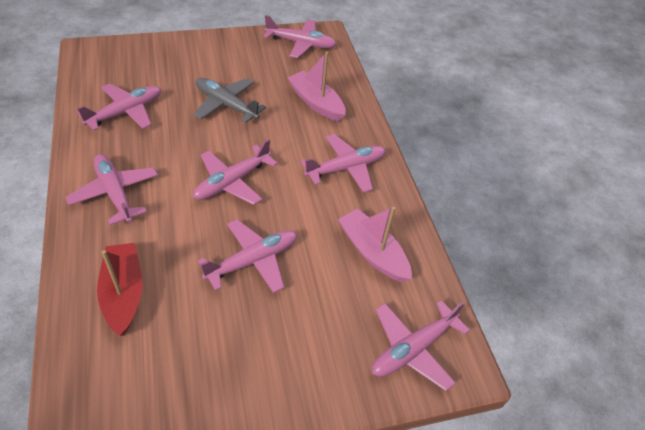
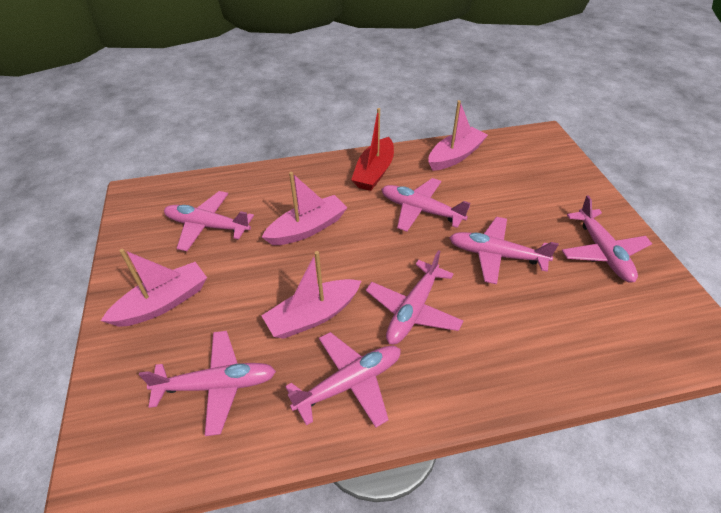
grey plane: [194,78,266,123] = 1 -> none = 0
pink boat: [287,52,346,122] [338,207,412,282] = 2 -> [101,249,207,327] [261,251,361,339] [262,172,347,245] [428,100,488,171] = 4

